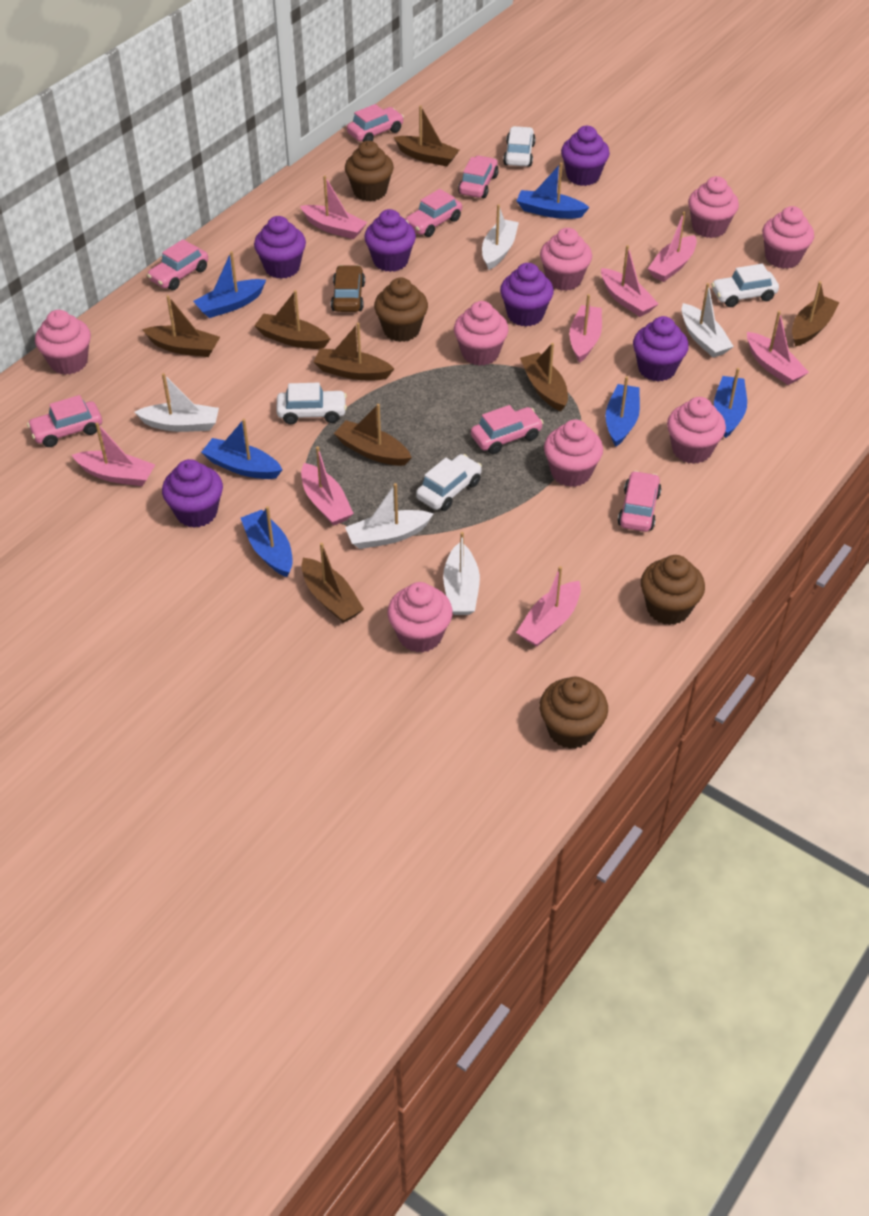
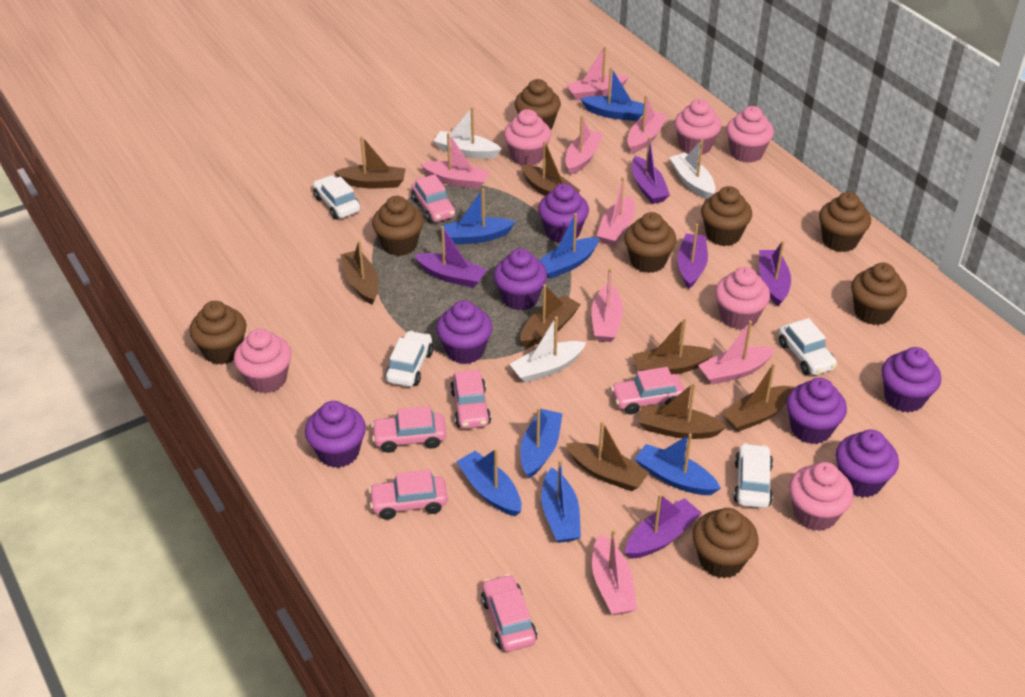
blue boat: [193,251,266,318] [201,419,282,479] [241,506,293,577] [517,163,590,219] [606,376,640,446] [714,368,747,438] = 6 -> [441,189,515,245] [456,448,521,516] [520,407,563,478] [539,213,599,279] [541,460,581,543] [580,67,644,121] [635,434,721,495] = 7
brown car: [331,265,365,312] = 1 -> none = 0
brown cupcake: [345,141,394,201] [374,278,428,342] [540,677,608,749] [641,555,705,625] = 4 -> [189,301,246,365] [372,196,424,256] [515,79,561,130] [624,212,677,273] [693,508,759,578] [701,186,752,246] [819,192,871,252] [851,263,907,325] = 8
pink car: [27,395,102,447] [147,239,208,290] [347,104,404,142] [405,189,462,237] [458,155,499,198] [471,405,544,454] [618,471,661,532] = 7 -> [368,469,448,519] [371,406,446,453] [411,174,456,223] [450,370,491,429] [481,574,537,652] [611,367,685,415] = 6
pink cupcake: [35,310,91,375] [387,582,453,653] [454,301,509,366] [540,228,592,291] [544,419,603,487] [667,397,726,464] [688,176,739,238] [762,206,814,269] = 8 -> [234,329,292,393] [504,109,551,166] [674,99,722,155] [715,267,770,330] [726,106,774,163] [789,462,854,531] = 6
purple boat: none = 0 -> [414,226,487,288] [625,494,702,559] [632,136,670,204] [677,224,708,289] [759,240,791,306] = 5
purple cupcake: [162,459,223,528] [254,216,306,279] [364,209,416,272] [500,263,554,326] [561,126,610,186] [633,316,689,381] = 6 -> [305,401,366,468] [436,300,493,364] [493,248,547,310] [538,183,589,243] [786,378,847,444] [836,429,899,498] [882,347,941,412] = 7
white boat: [134,373,219,432] [345,483,433,549] [443,532,480,615] [482,204,519,270] [681,283,734,358] = 5 -> [434,107,501,159] [509,316,586,383] [669,139,716,199] = 3

